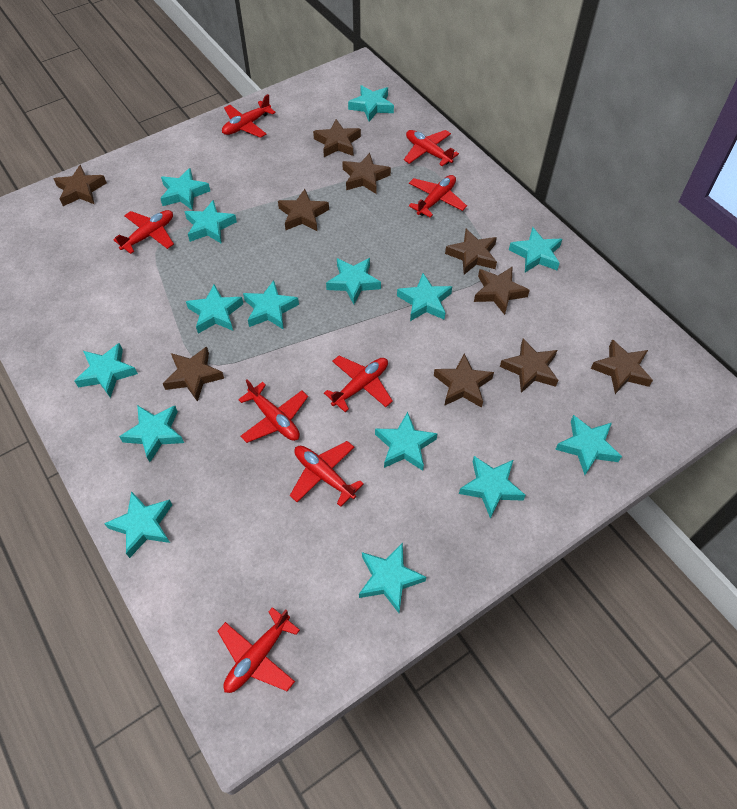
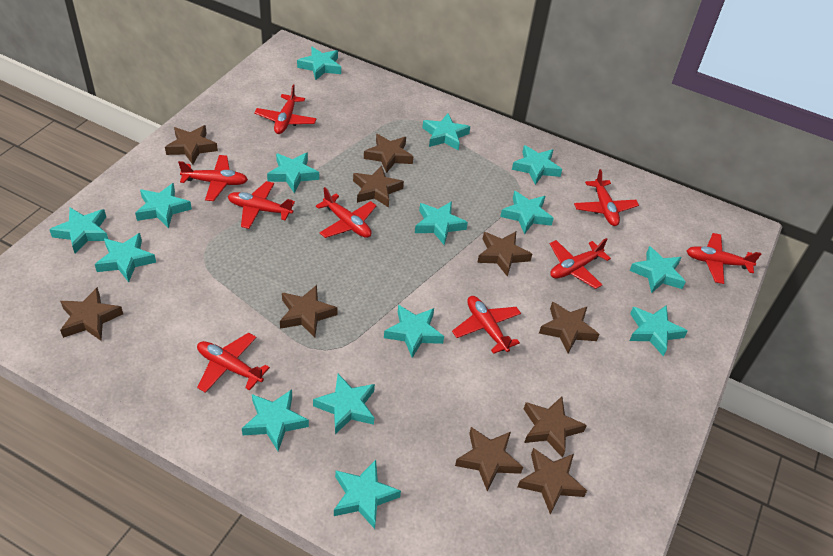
red plane: [113,210,174,254] [218,607,300,693] [222,94,276,138] [238,379,308,443] [290,441,364,507] [324,356,393,412] [404,130,459,166] [409,175,467,218] = 8 -> [178,155,248,201] [197,332,270,393] [228,181,295,229] [254,84,317,134] [316,187,377,238] [452,296,521,354] [550,238,611,289] [574,169,639,226] [687,233,761,284] = 9

